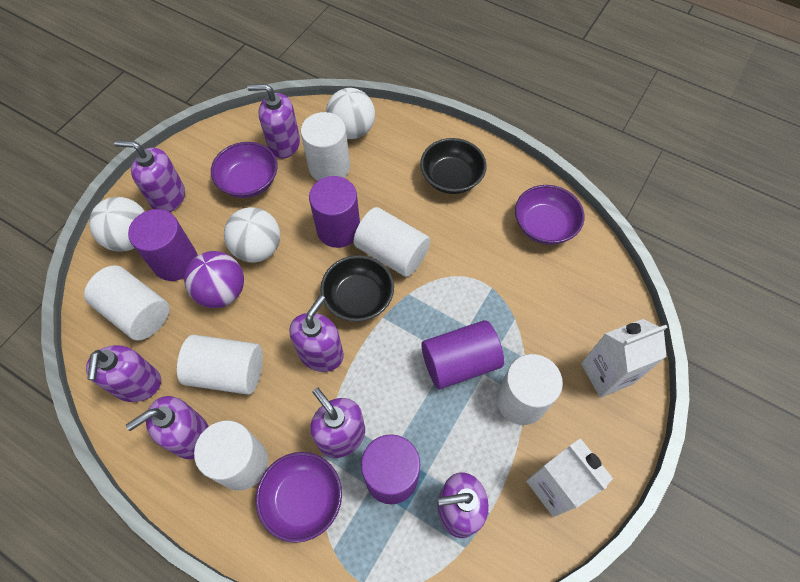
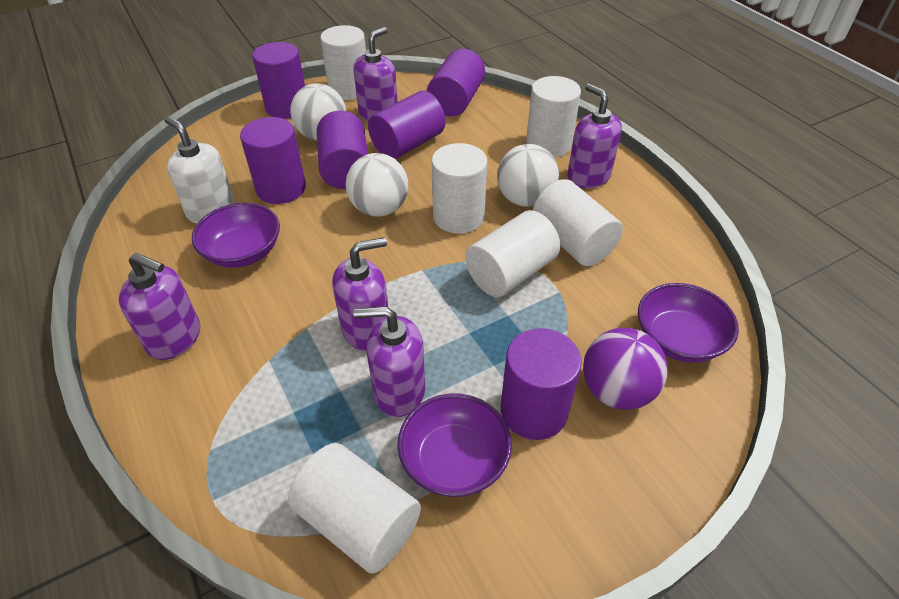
black bowl: [320,255,394,322] [420,138,487,194] = 2 -> none = 0
purple cylinder: [128,209,197,281] [309,176,360,248] [361,434,420,504] [422,320,504,389] = 4 -> [240,117,306,204] [253,42,305,119] [317,110,368,189] [368,91,445,159] [427,49,485,116] [501,328,582,440] = 6
purple soap dispenser: [86,345,161,402] [114,140,185,212] [126,396,209,459] [247,84,300,159] [289,295,344,372] [310,388,365,458] [437,473,489,538] = 7 -> [119,253,200,360] [332,237,389,352] [353,27,398,122] [354,306,425,417] [567,84,622,188] = 5
white carton: [526,438,613,517] [581,319,667,398] = 2 -> none = 0
white soap dispenser: none = 0 -> [164,116,234,223] = 1

